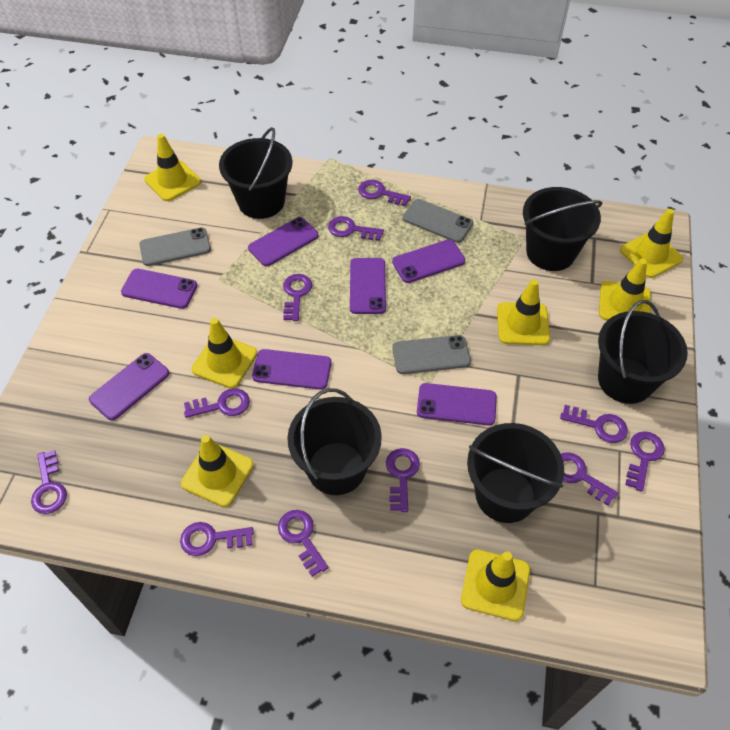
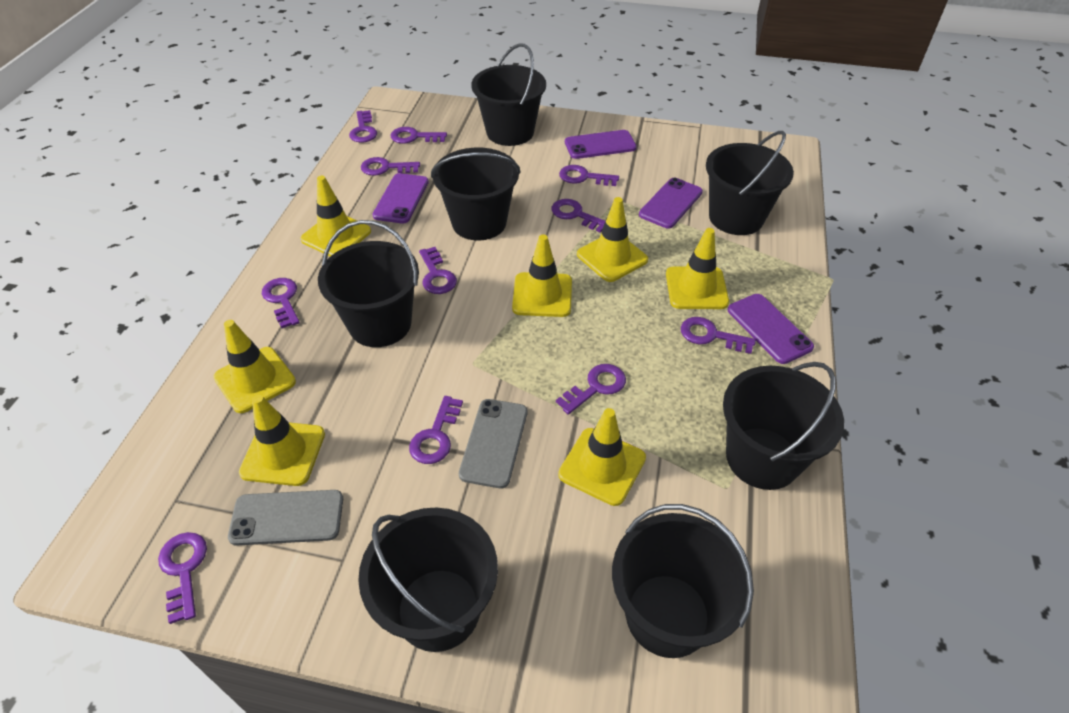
black bucket: [219,127,292,219] [287,388,382,495] [467,423,564,523] [523,187,602,271] [598,300,688,404] = 5 -> [318,220,419,347] [358,508,498,652] [431,148,521,241] [471,43,546,146] [612,504,754,658] [706,131,794,235] [723,362,844,490] = 7
grey phone: [139,228,211,266] [392,335,471,374] [403,199,473,243] = 3 -> [228,490,343,546] [459,399,527,488] = 2
purple phone: [89,353,169,420] [121,269,197,309] [248,217,318,266] [252,349,332,390] [350,258,386,314] [392,239,466,283] [417,383,497,426] = 7 -> [372,173,429,224] [565,130,637,159] [639,178,703,228] [728,294,814,364] = 4

